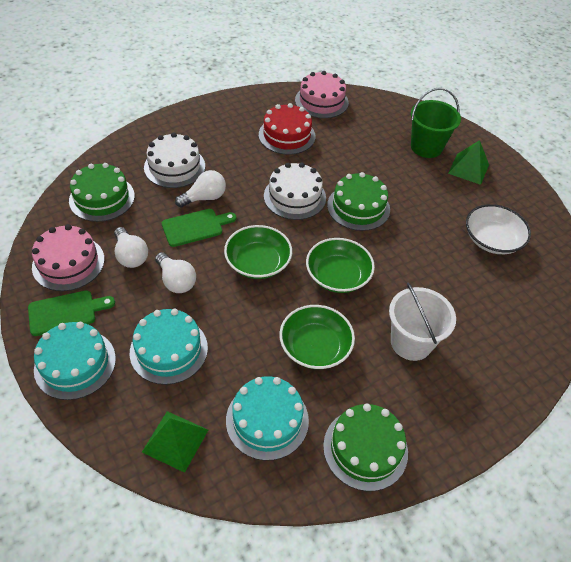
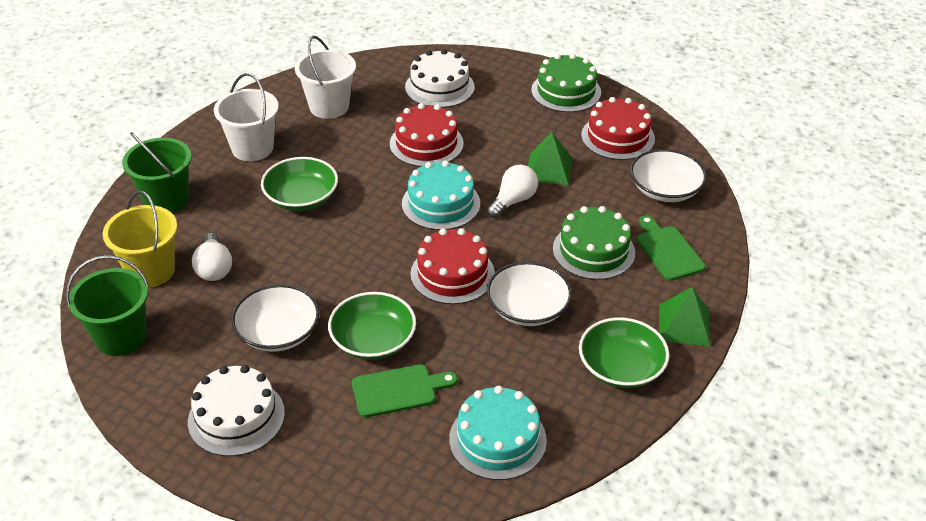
green bucket: [411,88,461,158] = 1 -> [66,255,149,356] [122,132,192,213] = 2
green cake: [69,163,135,222] [323,404,408,491] [327,172,390,231] = 3 -> [531,54,601,112] [553,206,635,280] = 2
pink cake: [32,224,105,291] [295,71,349,118] = 2 -> none = 0
red cake: [259,103,316,155] = 1 -> [390,103,464,167] [410,228,495,304] [581,97,655,160] = 3
turquoise cake: [34,322,116,400] [130,309,208,385] [226,377,309,461] = 3 -> [402,160,480,230] [449,386,547,480] = 2
white bowl: [466,204,531,254] = 1 -> [231,284,320,352] [486,262,572,326] [630,149,707,202] = 3
white bucket: [389,283,456,361] = 1 -> [214,73,279,161] [295,36,356,119] = 2
white light bulb: [114,227,148,268] [155,252,196,293] [175,170,226,207] = 3 -> [192,233,232,281] [487,165,538,218] = 2
yellow bucket: none = 0 -> [103,191,177,288] = 1

